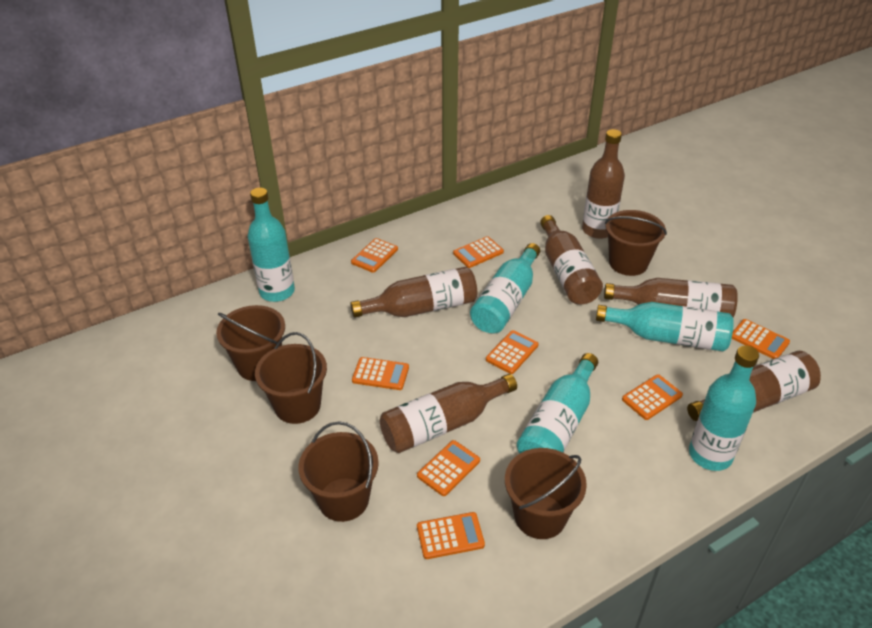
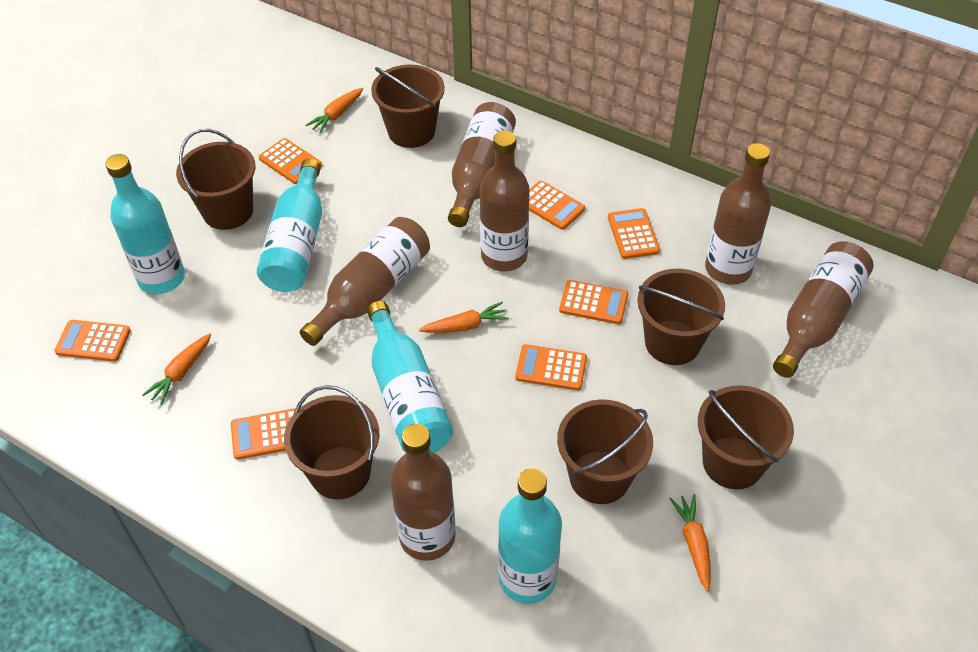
brown bucket: [216,305,285,381] [255,332,327,424] [298,421,379,522] [505,448,587,539] [605,210,667,276] = 5 -> [176,129,255,230] [284,385,379,499] [371,65,445,148] [557,399,653,504] [637,269,725,365] [698,385,794,489] = 6
orange calculator: [351,238,398,273] [352,357,409,390] [417,440,480,496] [417,512,485,559] [453,236,504,268] [486,330,539,374] [622,374,683,420] [732,319,790,359] = 8 -> [54,320,131,362] [231,408,296,460] [259,138,322,184] [515,344,587,391] [529,181,585,230] [559,280,628,324] [608,208,660,259] = 7
orange carrot: none = 0 -> [142,334,211,405] [305,88,363,134] [419,302,509,333] [669,494,711,591] = 4
turquoise bottle: [248,188,295,302] [470,243,540,334] [517,353,598,454] [596,302,734,352] [689,345,759,471] = 5 -> [105,154,185,294] [257,158,322,292] [367,301,453,453] [498,468,562,604] = 4

